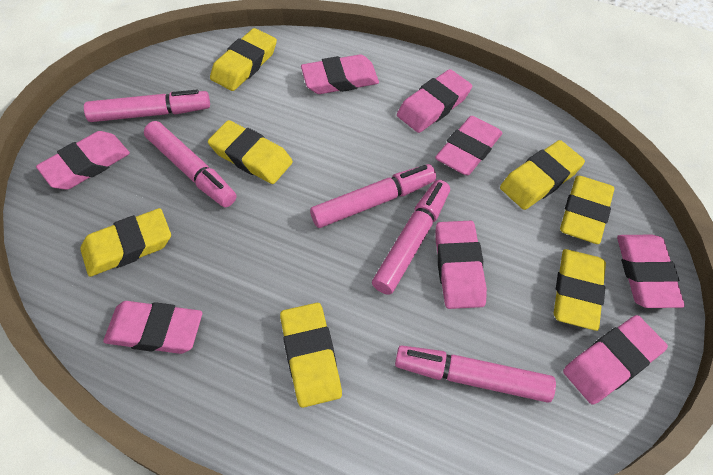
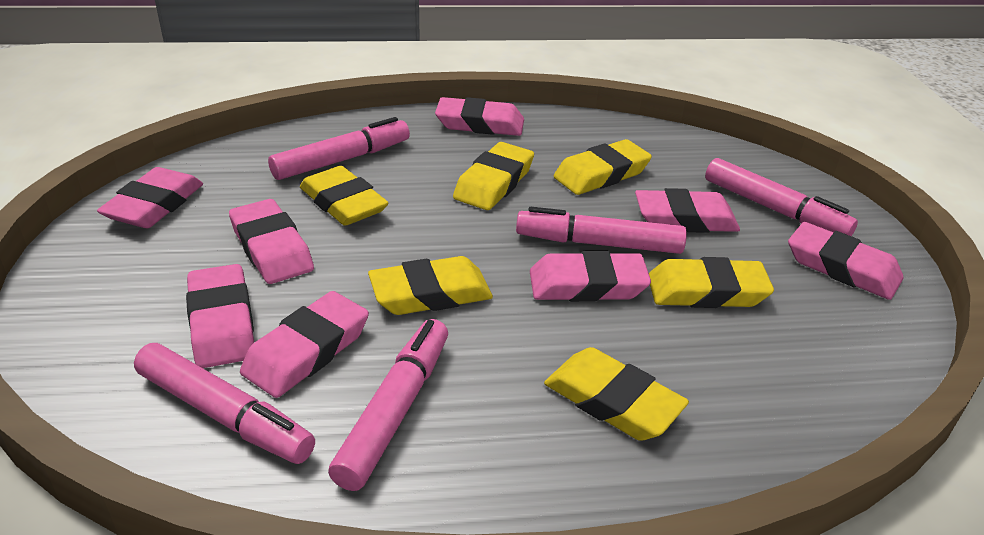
yellow eraser: [80,208,171,277] [208,120,293,184] [210,28,277,91] [280,303,342,408] [500,140,585,210] [554,249,606,331] [560,176,614,244] = 7 -> [300,166,389,226] [368,256,493,315] [453,142,534,210] [544,347,689,441] [554,139,652,195] [649,257,774,308] = 6

